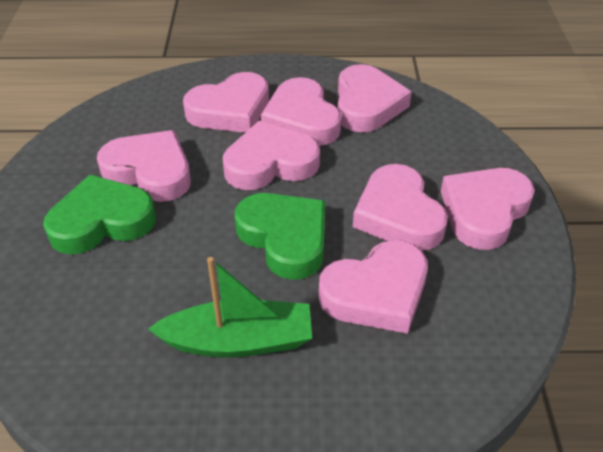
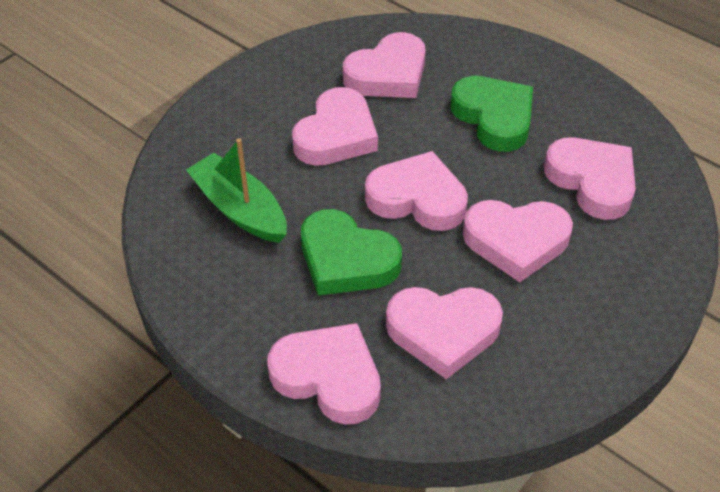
pink heart: [97,130,191,202] [183,72,269,133] [223,121,320,190] [261,77,342,146] [319,240,428,334] [338,64,412,132] [353,164,448,251] [441,168,535,250] = 8 -> [268,323,381,425] [292,87,378,166] [343,32,426,98] [365,151,468,231] [386,287,503,379] [463,200,573,282] [544,138,636,220] = 7

